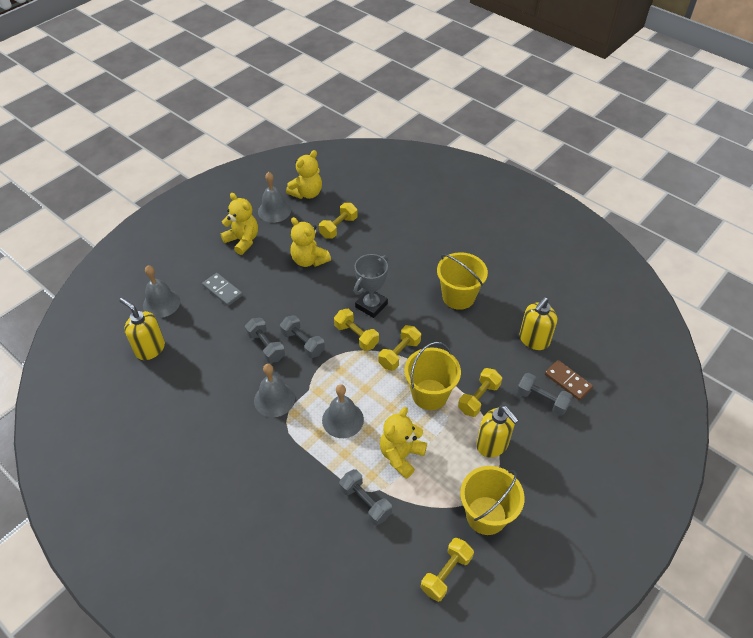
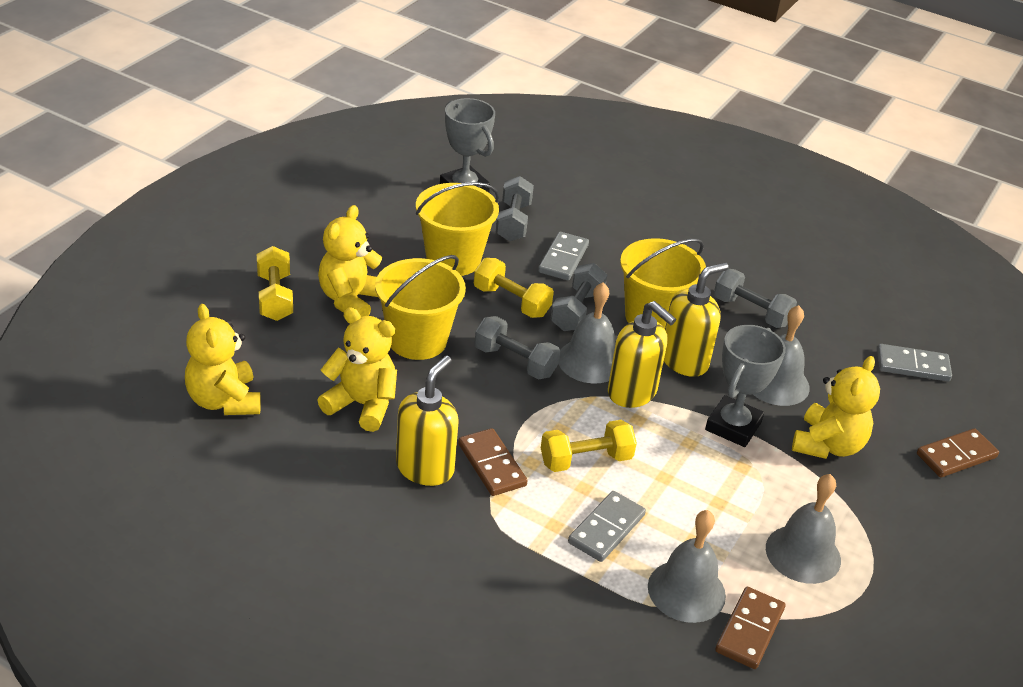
brown domino: [545,360,593,401] = 1 -> [458,428,527,496] [715,587,785,669] [917,428,999,477] = 3
grey domino: [202,273,243,306] = 1 -> [538,232,589,281] [568,491,646,562] [877,344,952,382] = 3
grey trophy: [354,254,388,318] = 1 -> [440,98,495,192] [705,325,786,447] = 2
yellow dumbbell: [319,203,358,239] [334,309,379,351] [378,325,421,371] [421,538,474,602] [458,368,502,417] = 5 -> [257,246,293,321] [474,258,554,318] [541,420,637,472] = 3

